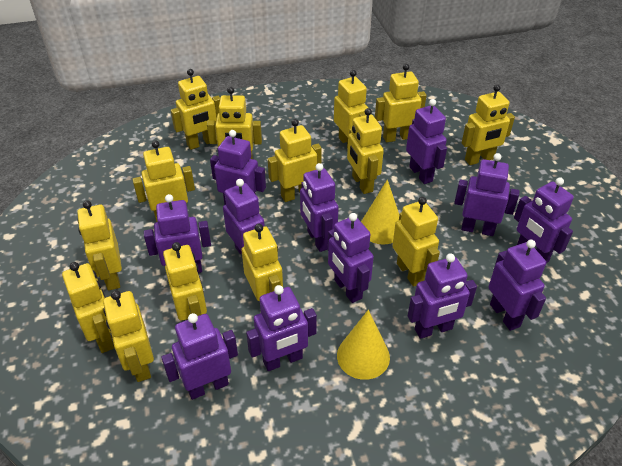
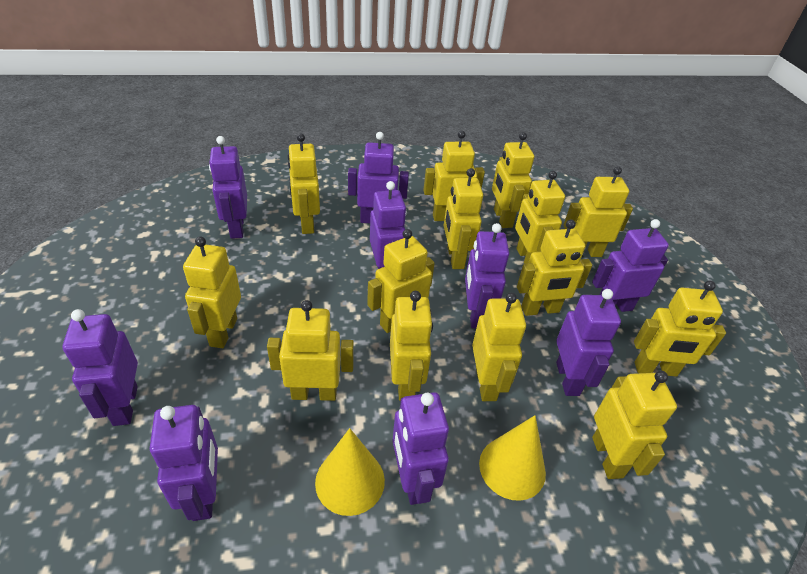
purple robot: [144,194,211,273] [161,313,238,400] [210,130,266,205] [223,179,265,254] [246,285,317,371] [300,163,339,252] [328,213,374,303] [406,99,447,184] [408,253,477,339] [454,153,519,236] [489,240,546,331] [514,177,574,263] = 12 -> [62,309,138,426] [150,405,218,521] [209,136,247,239] [348,132,409,223] [370,181,407,269] [392,392,449,505] [465,223,509,328] [556,289,621,396] [592,219,669,312] = 9

